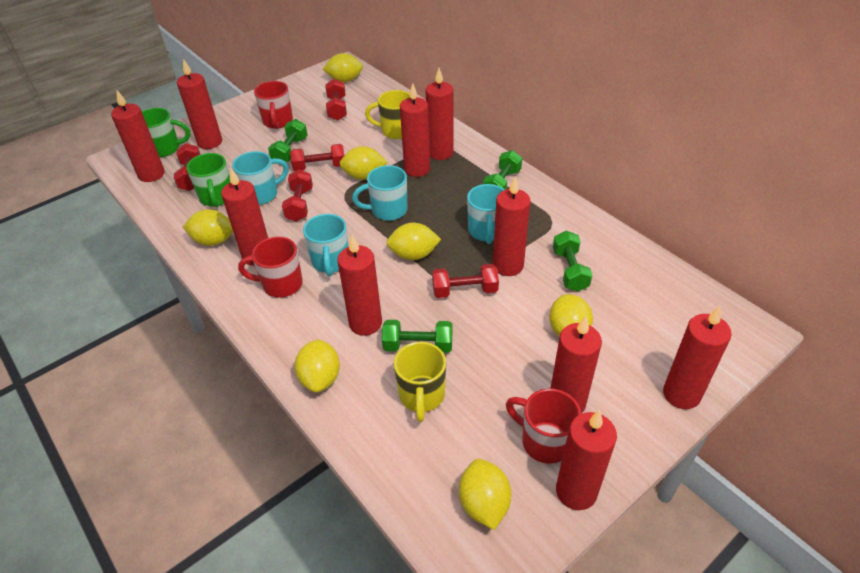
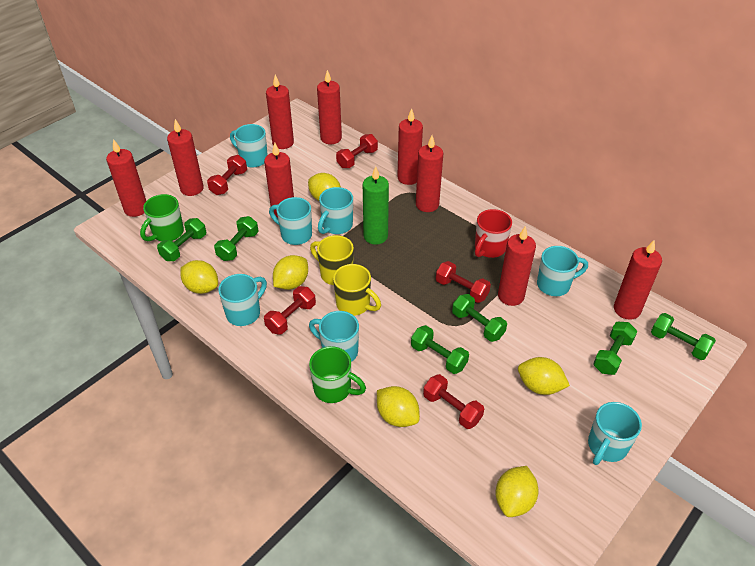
green candle: none = 0 -> [363,166,389,245] = 1
green dumbbell: [268,119,308,162] [382,320,452,353] [483,150,522,190] [553,231,592,292] = 4 -> [157,218,206,261] [214,216,258,261] [411,325,469,374] [452,294,507,342] [593,322,638,375] [651,313,716,360] = 6
red candle: [111,90,165,182] [177,59,222,149] [221,168,268,266] [337,235,382,336] [400,83,430,177] [426,68,454,160] [493,176,531,276] [550,316,602,414] [556,410,617,510] [663,306,731,409] = 10 -> [106,139,146,217] [167,119,204,196] [264,142,294,218] [266,74,294,149] [317,70,342,144] [397,108,423,185] [416,135,443,212] [498,226,536,306] [614,239,662,320] = 9
red mug: [238,237,303,298] [254,81,293,129] [506,388,581,464] = 3 -> [475,209,512,258] = 1
turquoise mug: [232,151,289,205] [303,214,349,276] [352,165,407,221] [467,184,505,244] = 4 -> [218,274,267,326] [230,124,268,167] [269,197,312,245] [309,311,359,362] [318,187,353,234] [537,246,588,296] [588,402,642,465] = 7
yellow lemon: [183,209,233,246] [294,339,340,393] [323,53,363,82] [340,146,387,180] [387,223,441,260] [459,459,511,530] [549,294,593,337] = 7 -> [180,260,218,294] [273,255,308,290] [308,173,341,201] [377,386,420,427] [496,466,539,517] [518,357,570,395] = 6

